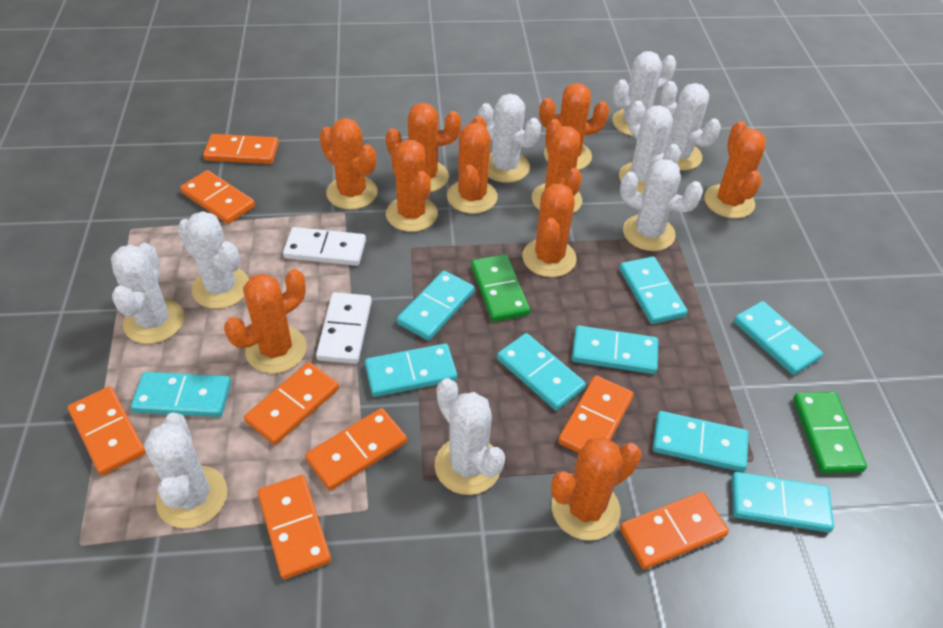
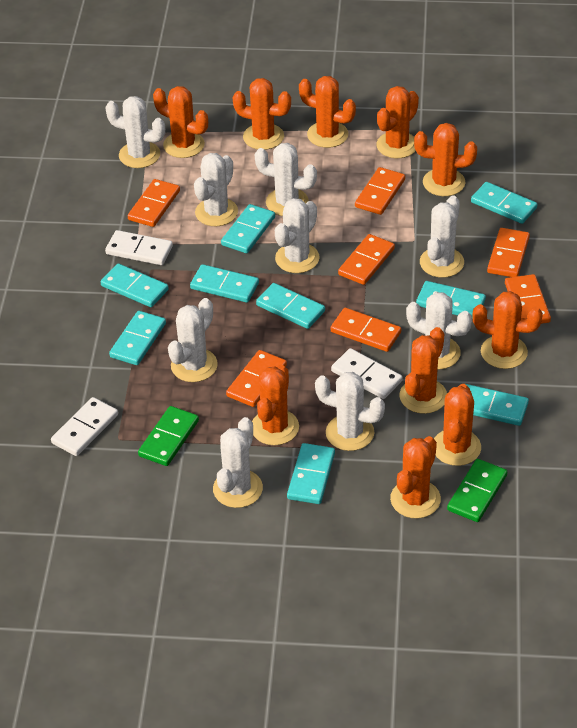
orange domino: [68,386,146,476] [180,170,255,224] [203,134,279,164] [244,362,339,445] [258,475,331,579] [305,408,407,490] [558,375,634,453] [620,492,729,569] = 8 -> [128,179,180,227] [226,350,287,407] [330,308,401,352] [338,234,395,285] [355,167,405,215] [487,228,530,277] [505,274,551,324] = 7
white domino: [283,227,366,266] [316,292,372,364] = 2 -> [51,397,118,456] [105,230,173,265] [331,348,403,399] = 3

